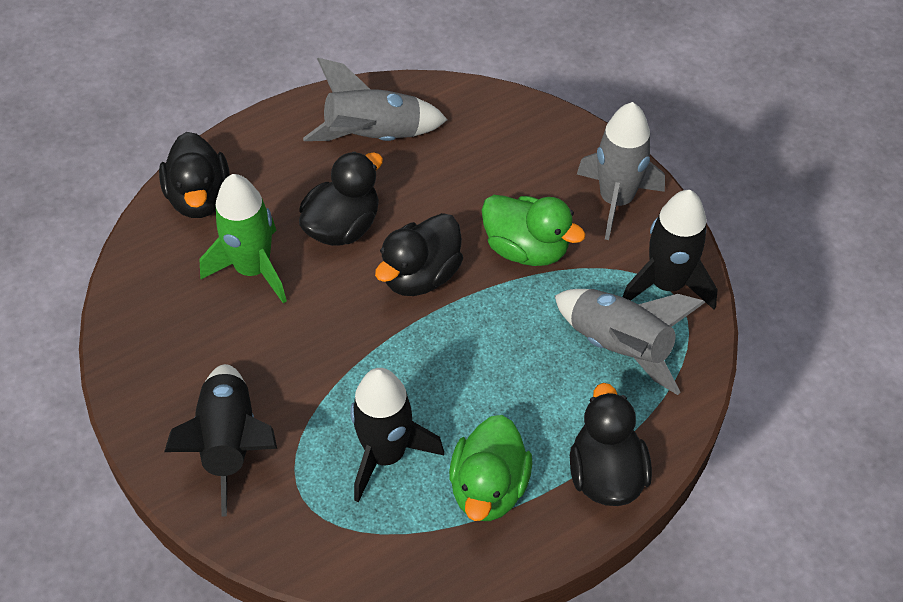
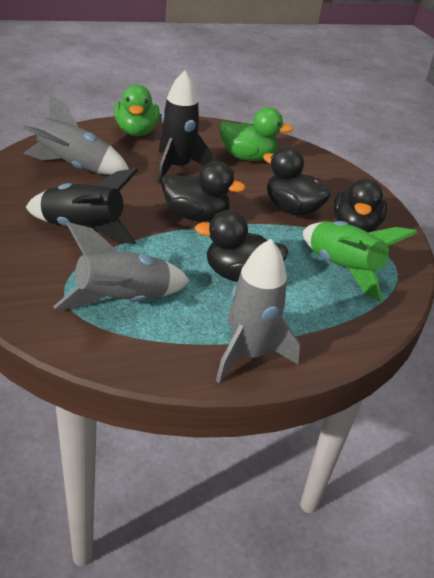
black rocket: [164,364,277,516] [350,368,444,503] [623,190,718,310] = 3 -> [25,168,138,244] [157,70,212,183] = 2

